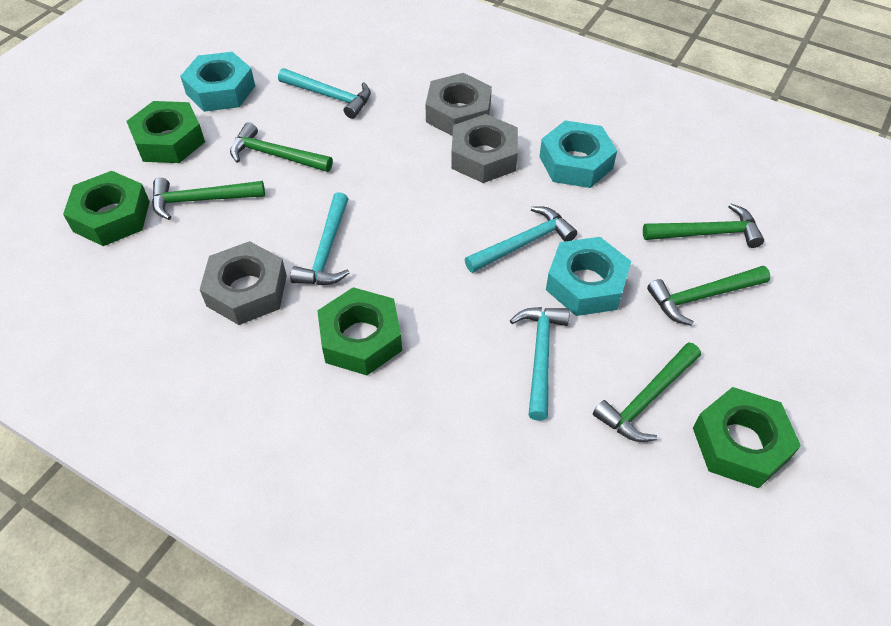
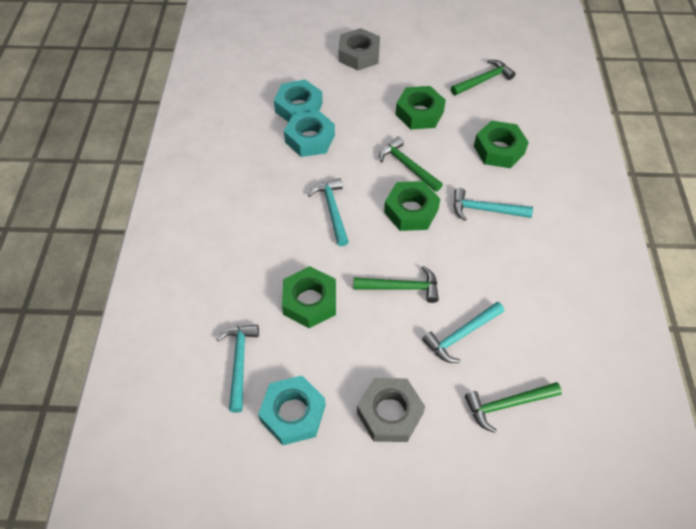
green hammer: [152,178,265,220] [230,122,333,172] [593,342,701,442] [643,203,764,248] [647,266,770,326] = 5 -> [353,266,439,303] [379,137,443,192] [451,60,515,95] [465,382,562,433] = 4
grey nut: [200,241,287,325] [425,73,492,136] [451,114,518,183] = 3 -> [339,28,380,70] [357,378,425,442] = 2

